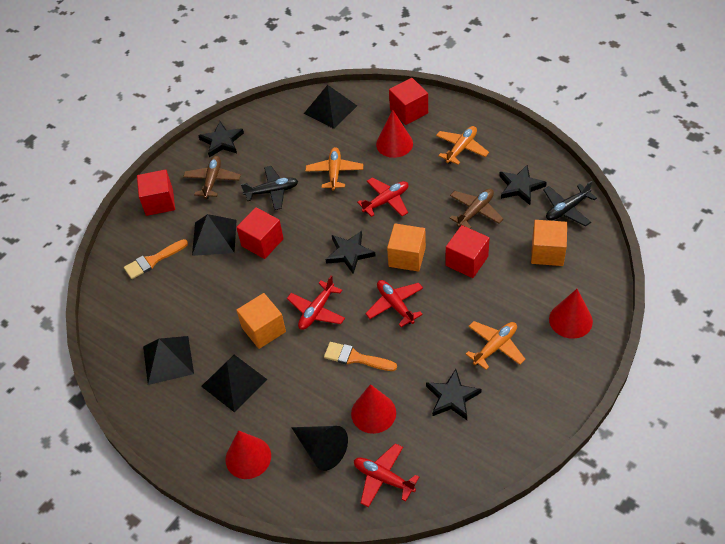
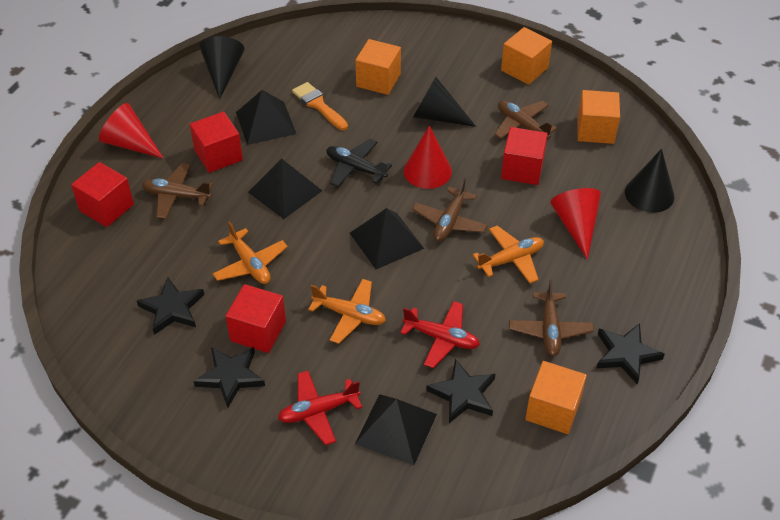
black cone: [291,426,348,471] = 1 -> [199,36,245,99] [413,77,476,127] [625,149,674,213] = 3
black plane: [241,166,298,210] [543,181,597,226] = 2 -> [327,139,392,187] = 1
brown plane: [183,156,241,199] [449,189,504,229] = 2 -> [142,163,213,219] [412,178,488,242] [494,101,557,139] [509,279,594,356] = 4
orange brush: [124,239,188,279] [324,342,397,371] = 2 -> [292,82,348,130] = 1
orange cube: [236,293,286,349] [387,224,426,272] [531,220,567,266] = 3 -> [355,39,401,95] [501,27,552,85] [525,361,587,434] [578,90,620,144] = 4
red cone: [225,430,271,479] [351,384,396,434] [376,110,413,158] [549,289,593,339] = 4 -> [99,103,164,159] [404,125,452,189] [550,188,601,260] = 3
red plane: [287,275,345,330] [354,443,419,508] [357,177,408,217] [365,280,423,327] = 4 -> [278,371,362,445] [400,301,480,368] = 2

